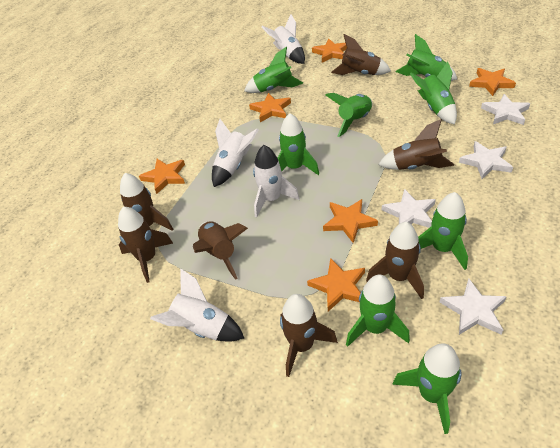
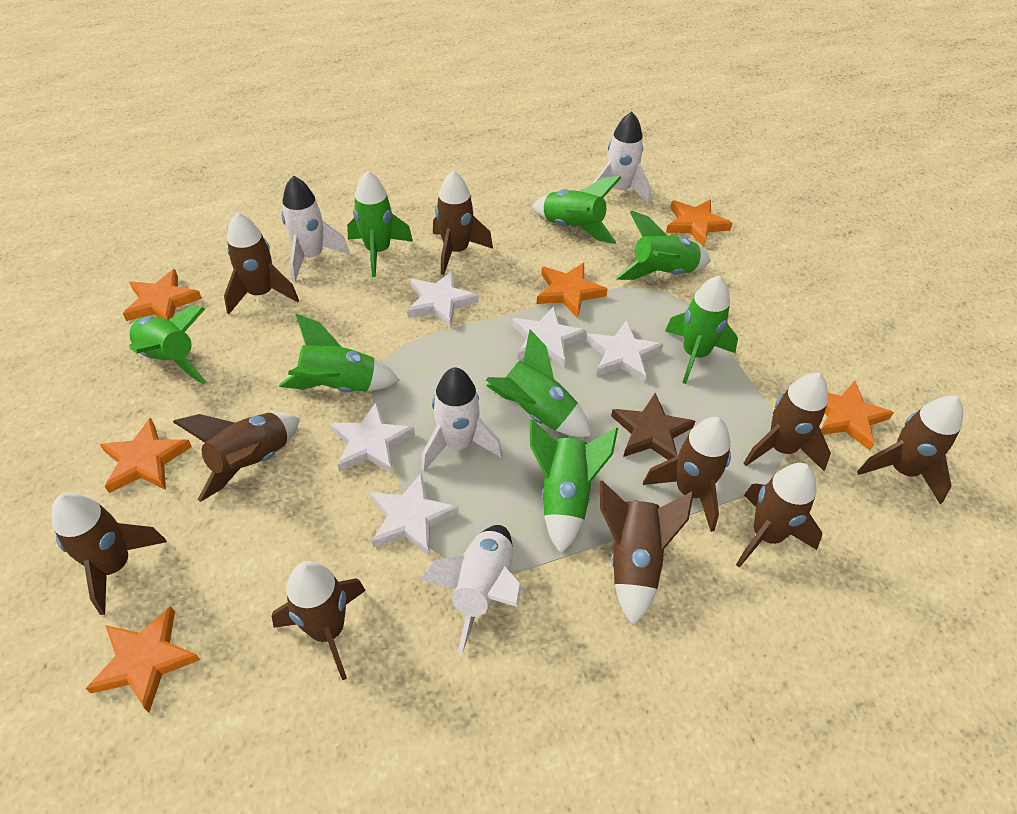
brown rocket: [118,206,173,283] [120,173,173,231] [193,221,248,280] [280,294,338,377] [331,34,391,75] [366,222,424,299] [378,119,454,170] = 7 -> [52,493,167,615] [173,413,299,502] [224,212,299,314] [272,561,366,680] [433,170,493,275] [600,481,694,626] [643,417,731,532] [736,463,822,568] [743,373,831,471] [857,396,963,504] = 10
brown star: none = 0 -> [611,393,695,460] = 1
white star: [382,189,436,228] [440,279,507,335] [459,141,513,179] [481,94,530,125] = 4 -> [330,402,415,474] [370,472,459,557] [407,270,478,328] [512,306,587,368] [586,320,663,383] = 5

